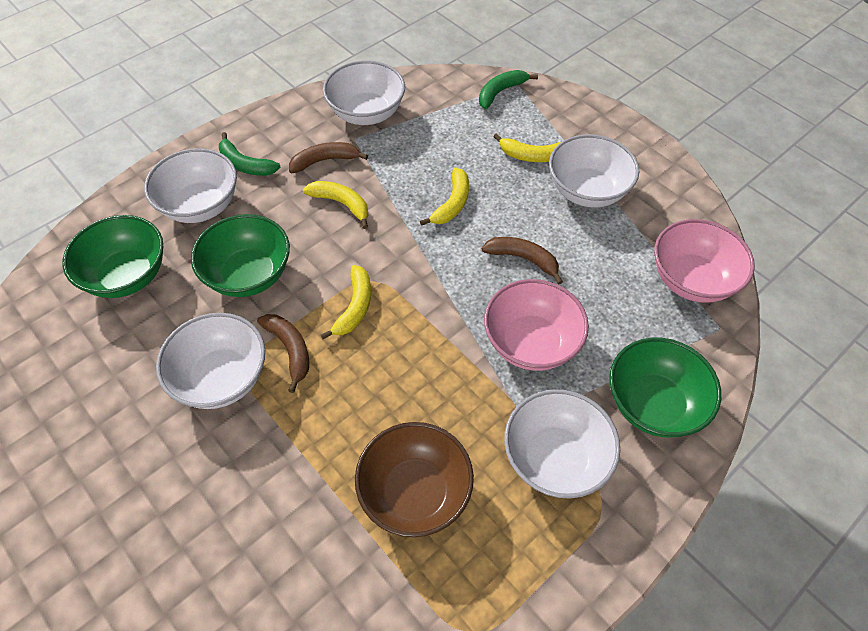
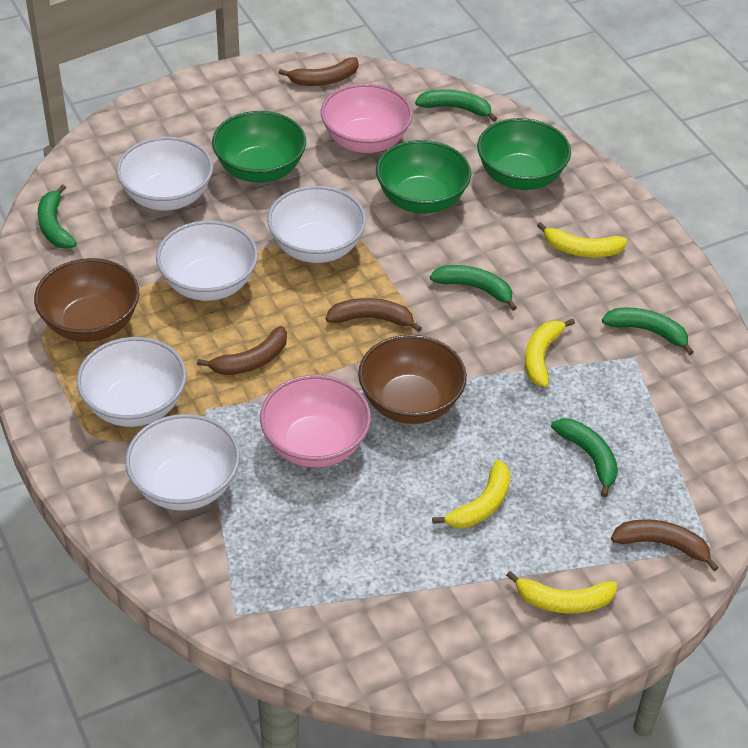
brown banana: [257,314,309,393] [289,142,368,173] [482,237,563,285] = 3 -> [197,326,287,375] [279,57,358,86] [326,298,422,332] [611,519,719,571] = 4
brown bowl: [355,422,474,537] = 1 -> [34,258,140,342] [358,335,467,424] = 2
green banana: [219,132,281,176] [479,70,538,109] = 2 -> [38,184,77,249] [415,89,497,121] [430,265,517,311] [551,419,618,497] [602,307,694,355] = 5

